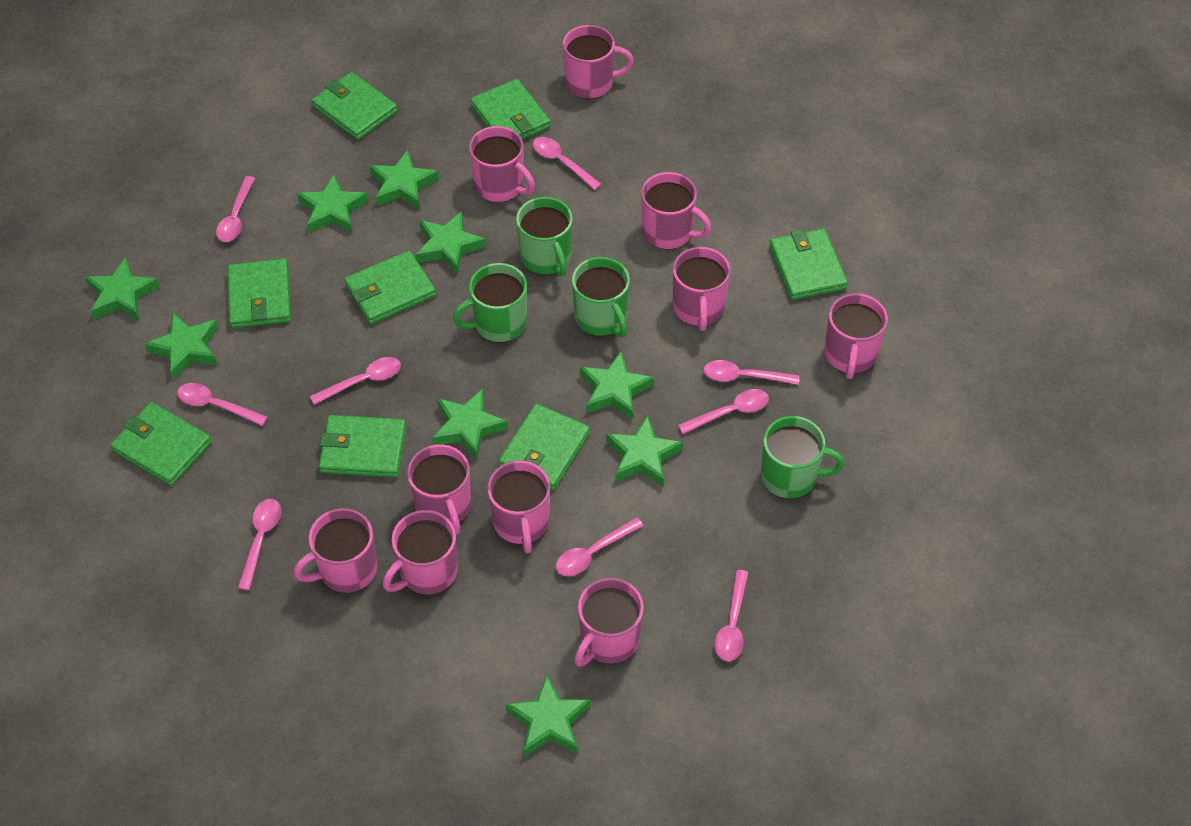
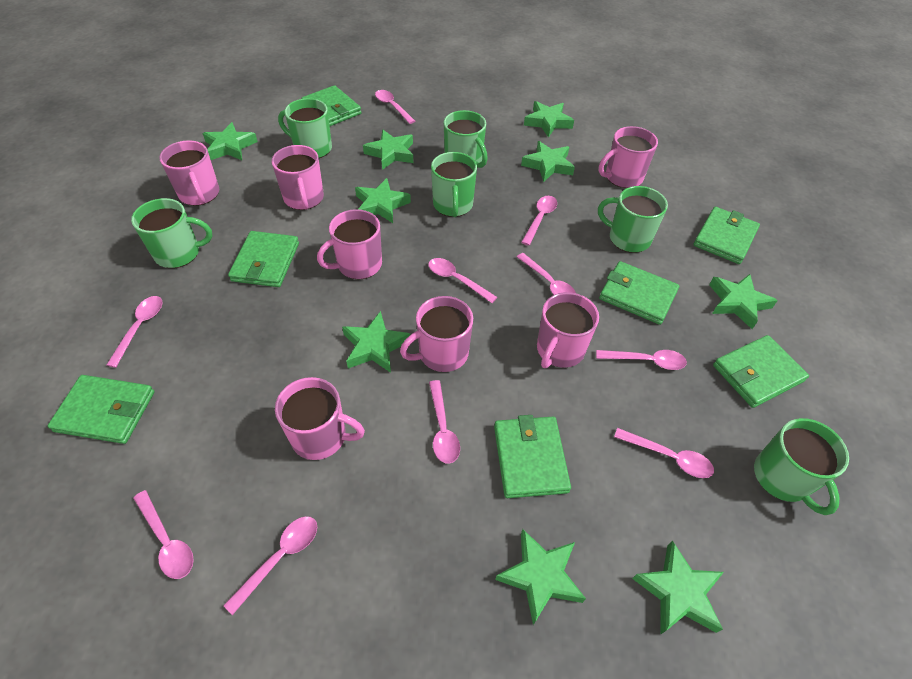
green mug: [453,263,527,342] [516,197,573,277] [572,257,630,338] [761,416,845,498] = 4 -> [131,198,212,268] [278,98,332,158] [431,152,477,217] [444,110,488,168] [598,186,668,253] [754,418,849,515] = 6
green wallet: [110,402,212,486] [228,259,291,328] [312,72,397,140] [319,415,406,478] [344,251,436,324] [471,79,551,140] [498,404,590,491] [769,228,848,300] = 8 -> [48,375,155,444] [228,231,299,287] [301,85,361,126] [494,415,571,498] [599,261,679,325] [693,207,760,264] [713,335,809,408] = 7
pink mug: [294,508,377,593] [383,510,458,594] [407,444,471,534] [469,126,535,202] [487,460,550,553] [563,25,634,99] [574,578,644,667] [641,172,711,249] [673,247,730,331] [824,293,888,379] = 10 -> [159,140,219,206] [272,145,324,210] [275,377,365,460] [317,209,382,279] [400,296,473,372] [537,292,599,368] [599,126,658,188] = 7
pink spoon: [177,383,268,426] [216,176,255,242] [238,499,281,591] [310,357,401,405] [533,137,602,190] [556,517,643,576] [678,389,769,434] [704,360,800,385] [714,570,749,661] = 9 -> [107,296,163,368] [133,490,194,579] [223,516,317,615] [375,90,415,124] [428,258,497,303] [429,380,460,464] [517,253,576,295] [521,196,557,246] [596,350,687,370] [614,428,714,478] = 10

